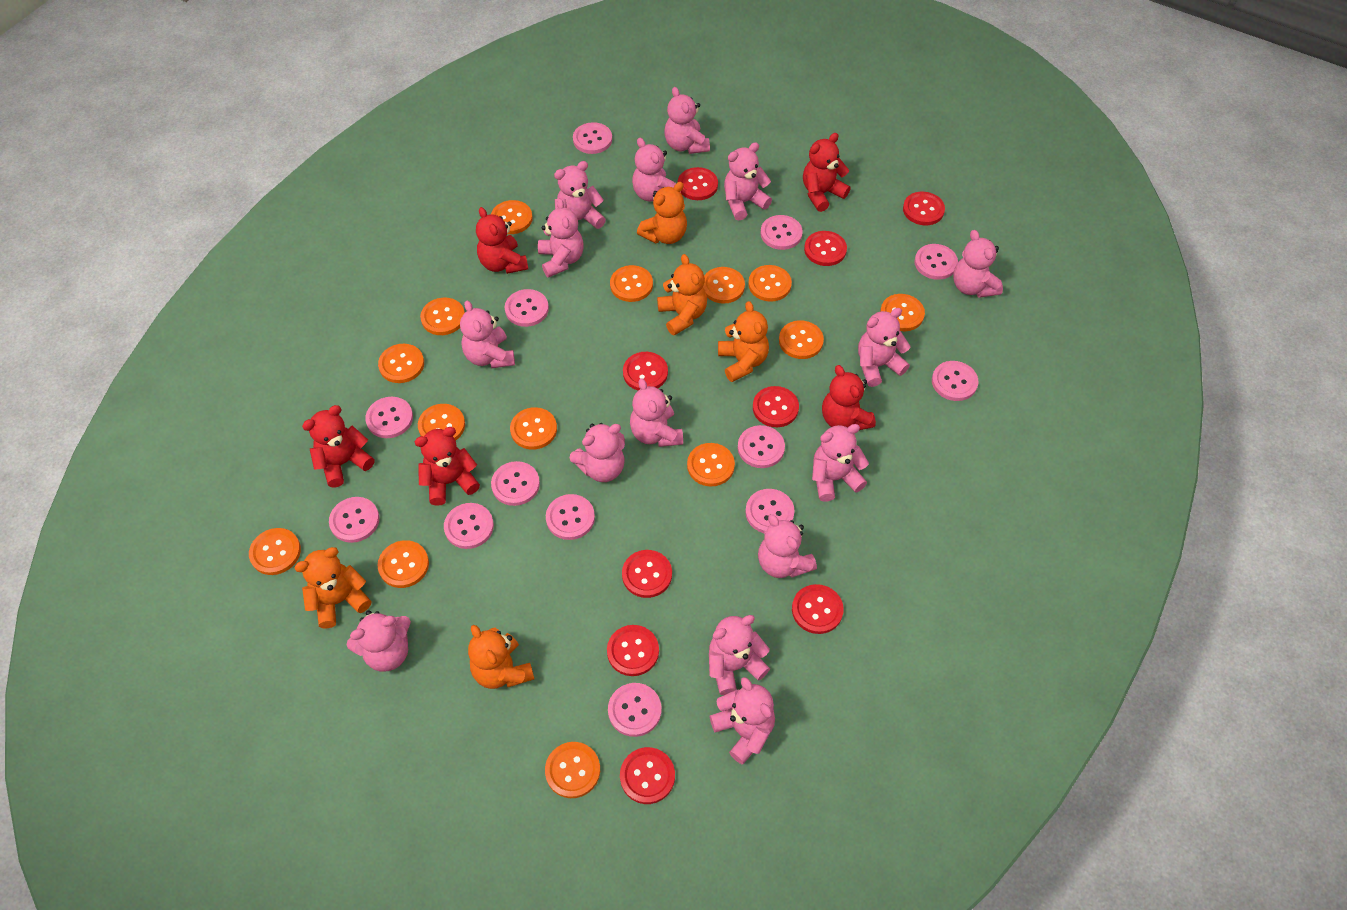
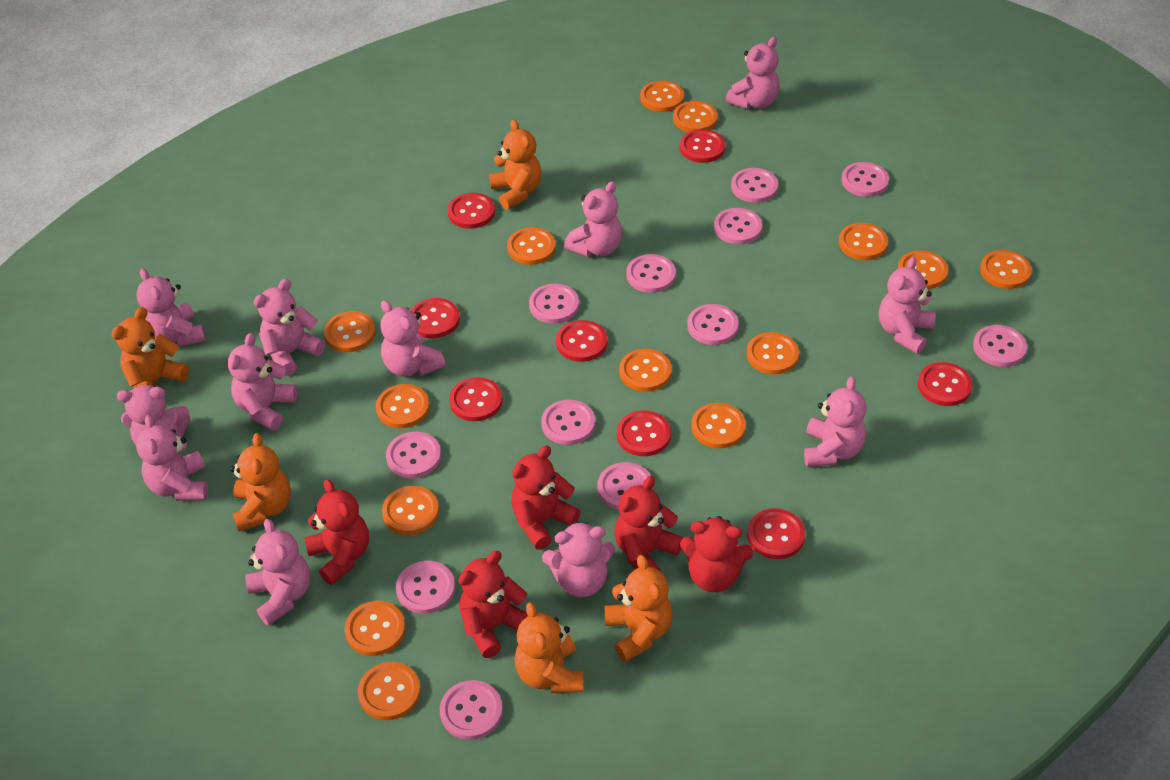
pink button: [329,497,379,543] [365,397,413,438] [444,503,494,549] [491,461,540,506] [505,289,549,327] [546,494,595,540] [573,122,612,154] [608,683,662,737] [738,425,785,468] [745,489,795,533] [761,215,803,250] [914,244,958,280] [932,361,979,401] = 13 -> [386,432,441,478] [396,561,455,614] [440,680,503,740] [529,284,579,324] [541,400,595,445] [598,462,653,510] [626,254,676,293] [687,304,739,345] [714,208,762,244] [731,168,778,203] [841,162,889,197] [973,325,1027,367] = 12
pink teddy bear: [347,610,411,671] [460,300,515,368] [538,198,584,278] [554,161,606,230] [570,423,625,482] [630,378,683,447] [632,138,681,202] [664,87,710,154] [709,615,770,695] [710,677,775,764] [724,142,772,221] [758,514,817,578] [812,424,869,502] [858,308,911,387] [953,230,1003,298] = 15 -> [117,384,190,445] [136,268,206,347] [136,414,208,501] [228,333,297,431] [245,519,310,626] [254,279,325,376] [380,300,446,377] [542,521,615,597] [564,181,622,257] [726,37,780,109] [804,376,867,467] [879,257,936,354] = 12
red button: [607,625,659,676] [620,747,675,804] [622,550,672,598] [623,352,668,391] [678,167,718,200] [753,386,799,427] [792,584,844,634] [804,231,847,266] [903,192,945,225] = 9 -> [411,298,460,338] [447,193,495,229] [449,377,503,421] [556,320,607,362] [617,410,671,456] [680,129,725,163] [747,508,805,559] [918,362,973,406] = 8

